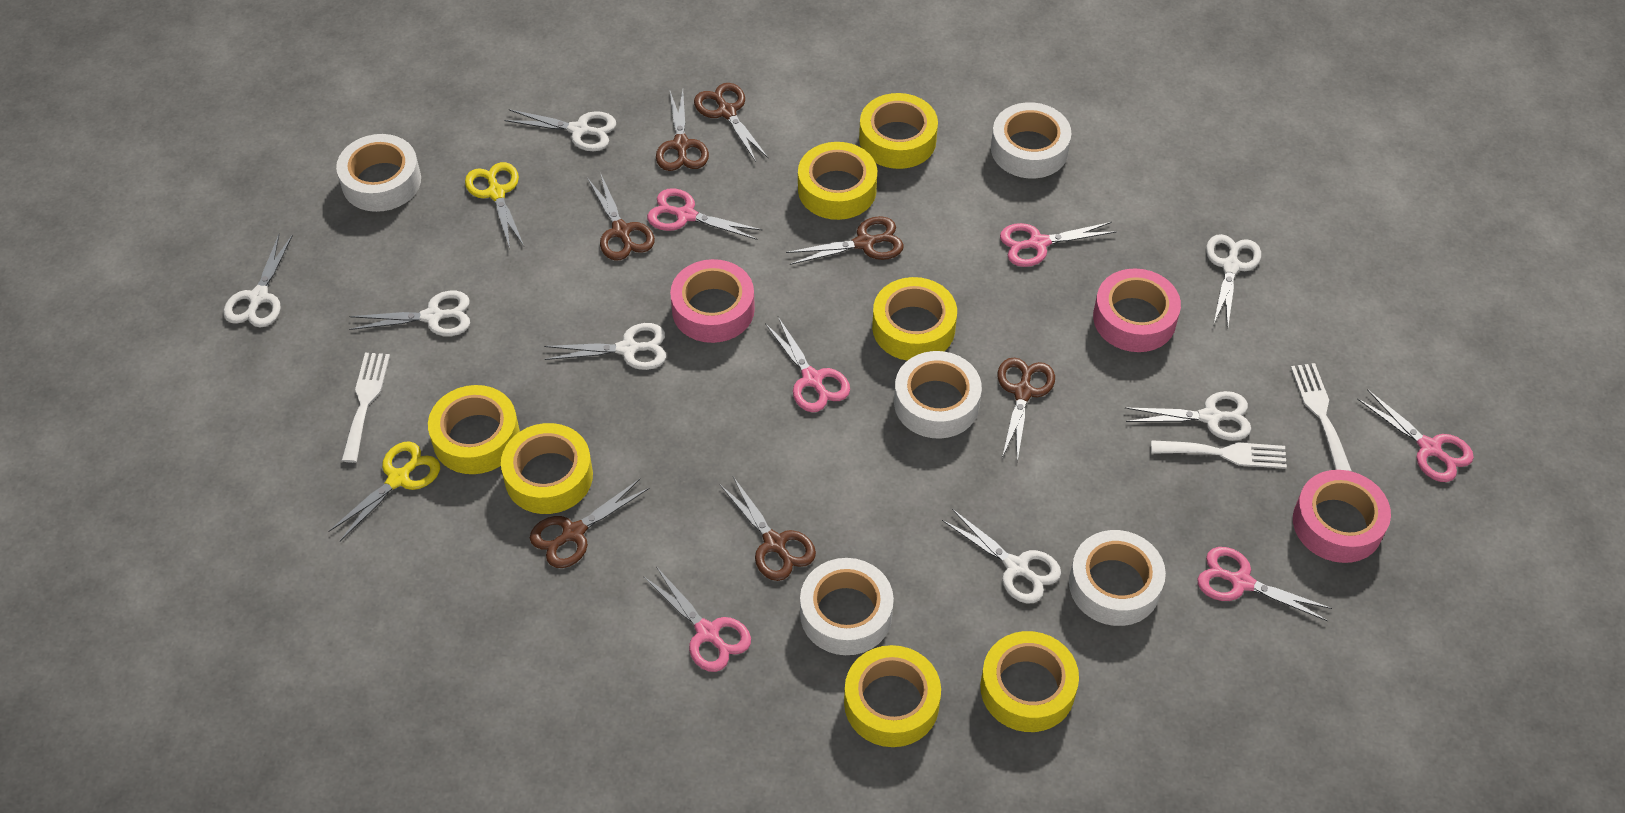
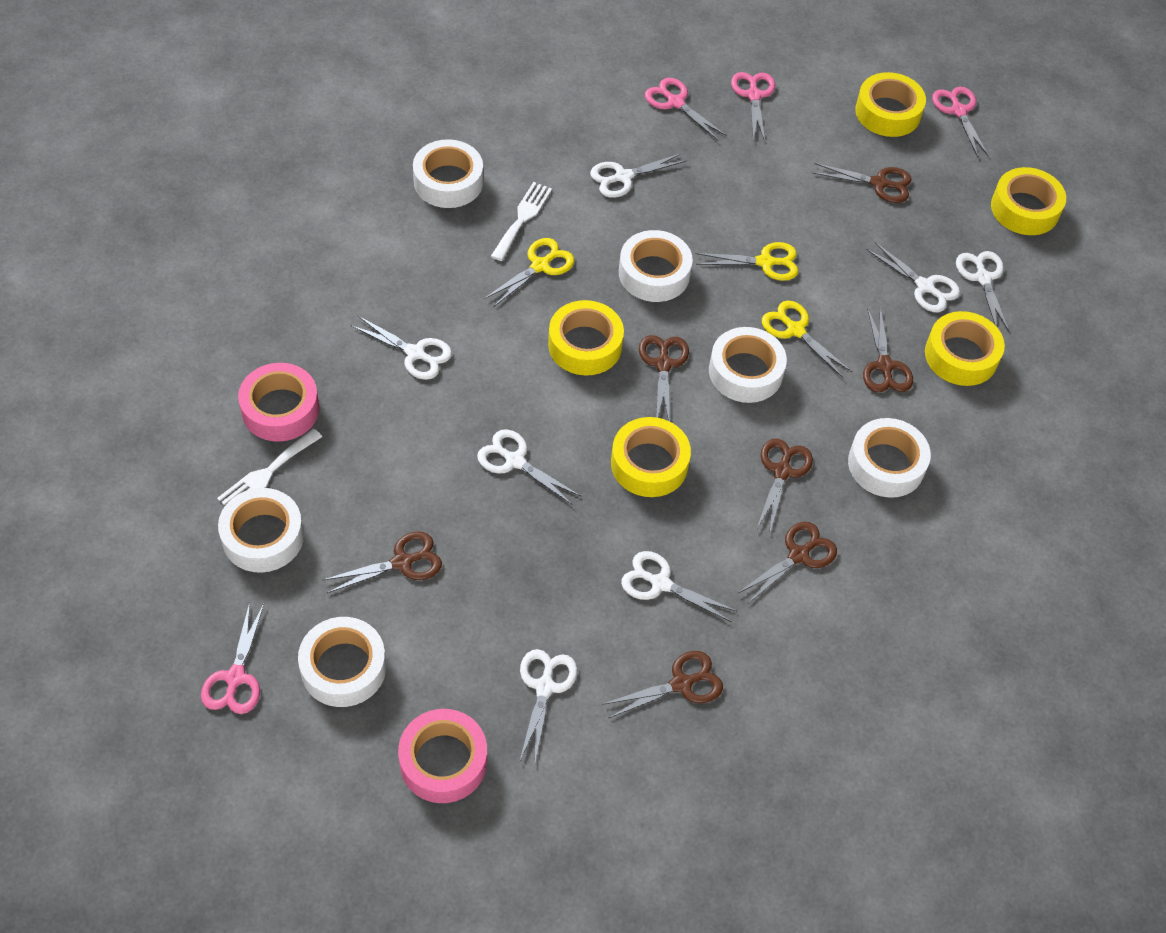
pink scissors: [643,566,751,672] [647,188,763,240] [765,317,850,412] [1000,222,1117,267] [1198,547,1332,621] [1357,389,1474,482] = 6 -> [201,602,264,714] [645,78,727,140] [731,72,775,141] [932,87,989,157] = 4
pink tape: [670,259,755,343] [1093,268,1181,352] [1293,470,1391,563] = 3 -> [238,363,319,442] [398,709,487,803] = 2
white fork: [341,353,390,463] [1151,440,1287,469] [1291,363,1352,471] = 3 -> [217,429,322,505] [491,182,552,261] = 2
white tape: [336,134,421,212] [800,558,894,655] [894,351,982,439] [991,102,1072,178] [1069,530,1166,626] = 5 -> [218,488,304,573] [298,617,386,707] [413,139,483,208] [619,230,693,302] [709,327,787,403] [848,418,931,498] = 6
yellow scissors: [328,441,440,541] [465,162,524,248] = 2 -> [484,238,574,307] [696,242,798,281] [762,300,852,378] = 3
yellow tape: [428,385,520,474] [501,423,593,514] [798,142,877,220] [844,645,941,747] [859,93,938,169] [872,277,957,361] [980,631,1079,732] = 7 -> [548,300,624,375] [611,417,691,497] [855,72,926,137] [925,311,1005,386] [991,167,1066,235] = 5

